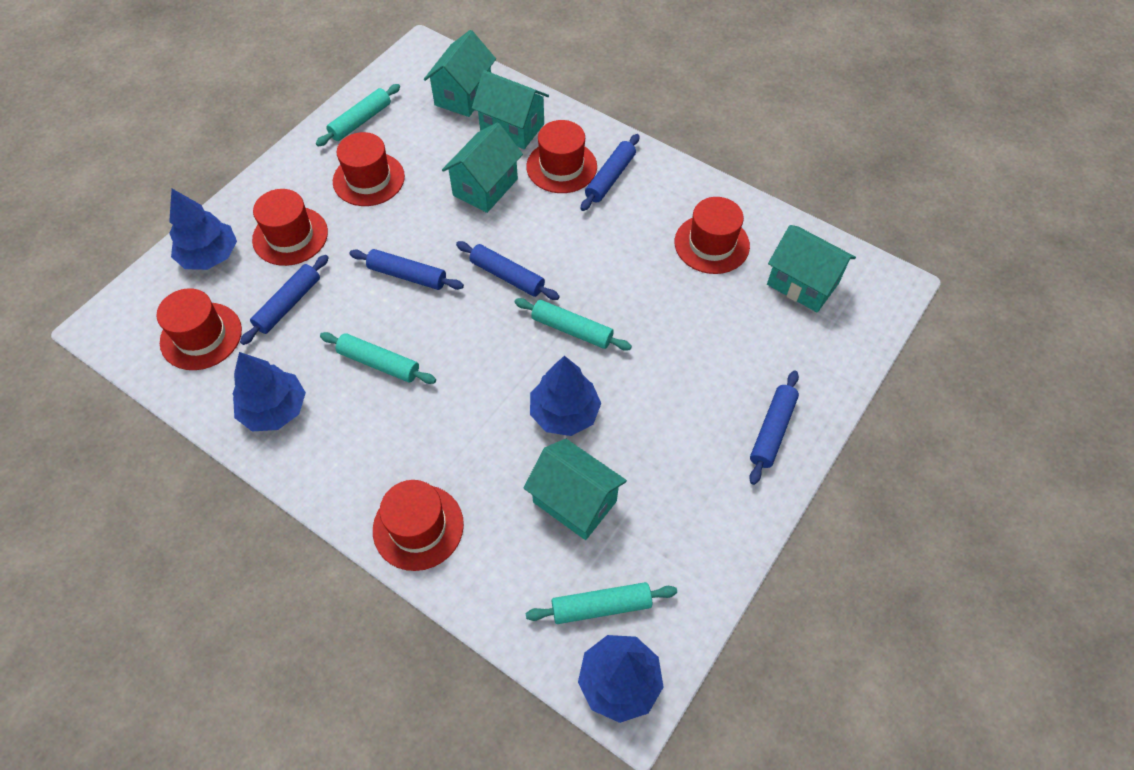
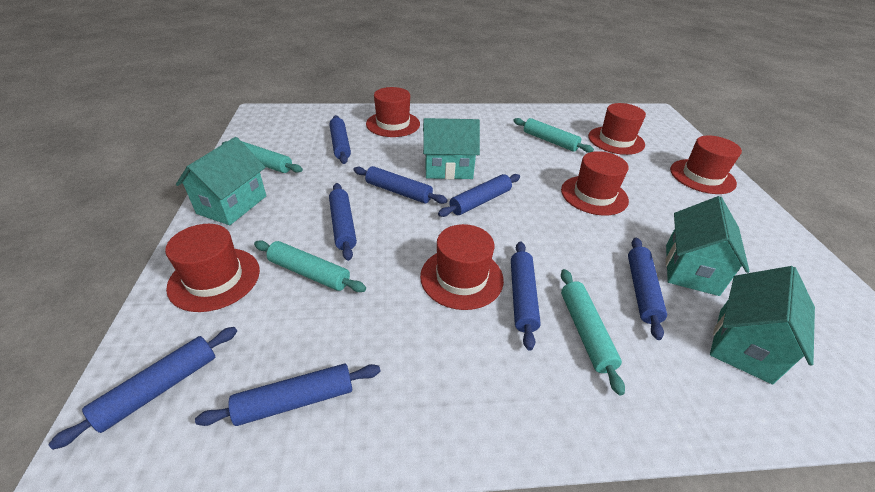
blue rolling pin: [240,255,329,345] [349,249,464,290] [456,241,560,300] [581,134,639,211] [749,371,799,485] = 5 -> [48,327,237,450] [195,364,381,426] [329,115,351,164] [329,183,357,261] [353,166,448,204] [438,174,520,217] [511,241,541,351] [628,238,667,340] = 8
blue tree: [169,189,237,270] [232,352,306,431] [530,356,601,436] [578,635,663,723] = 4 -> none = 0
turquoise house: [424,30,496,117] [442,122,523,213] [472,70,549,149] [524,439,627,540] [767,225,856,312] = 5 -> [176,137,266,225] [423,118,480,179] [665,196,750,296] [710,266,815,384] = 4

